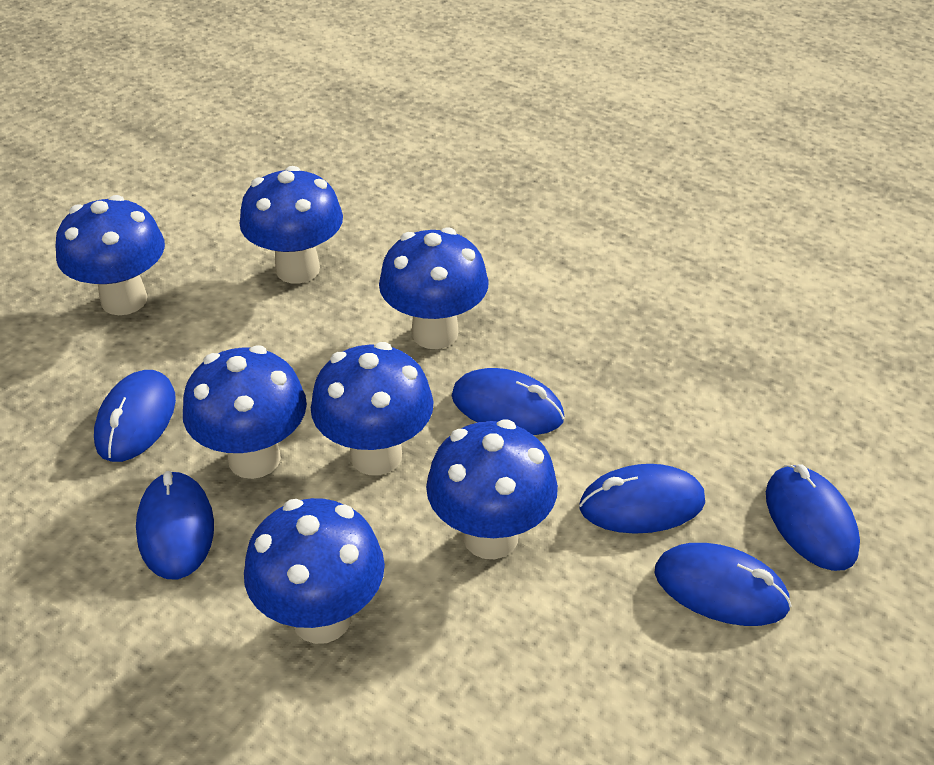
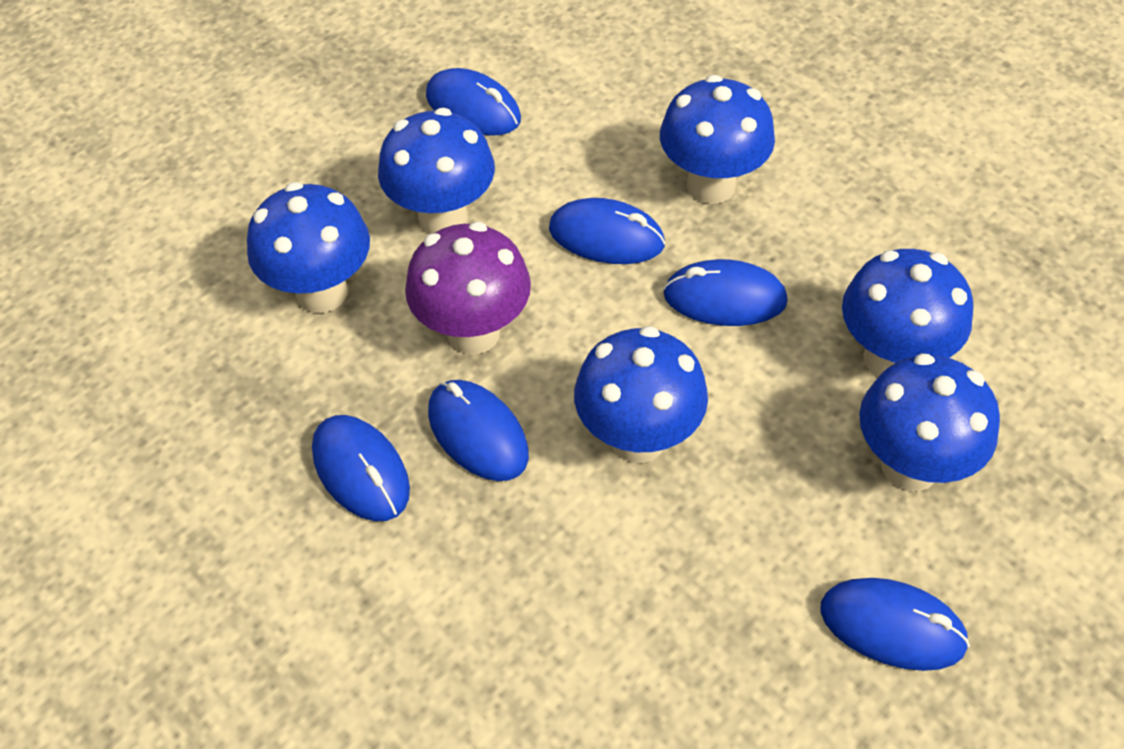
blue mushroom: [55,195,165,315] [183,345,307,479] [239,166,343,283] [244,498,385,644] [311,342,434,475] [379,227,489,349] [426,419,558,559] = 7 -> [247,182,370,313] [378,108,495,234] [574,326,708,463] [660,75,775,204] [842,249,973,377] [859,353,1000,491] = 6
purple mushroom: none = 0 -> [405,222,531,354] = 1

